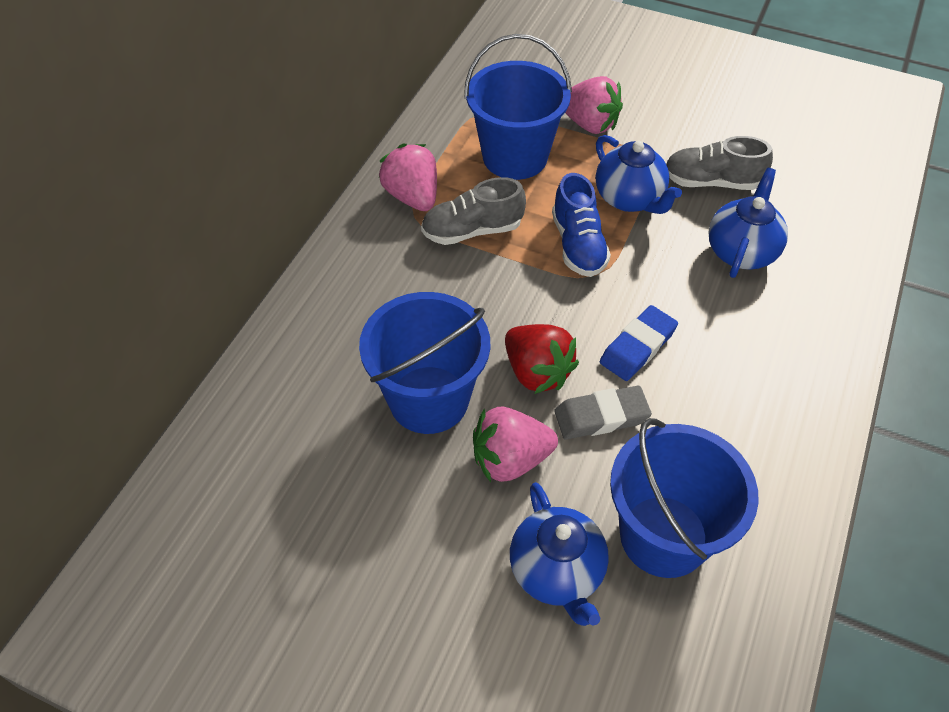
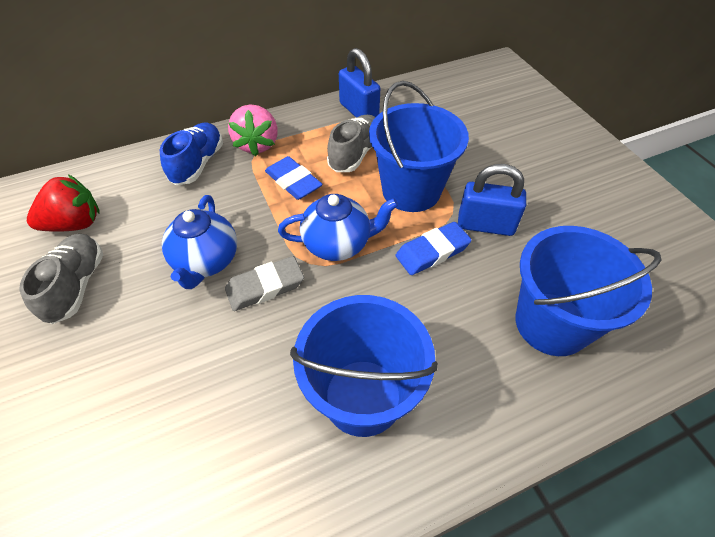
blue eraser: [600,305,678,381] = 1 -> [265,156,323,200] [396,222,472,275] = 2
blue padlock: none = 0 -> [339,48,380,118] [458,164,526,236] = 2
blue teapot: [510,482,609,626] [596,135,682,214] [708,168,788,278] = 3 -> [162,195,237,289] [278,194,398,261] = 2
pink strawberry: [379,144,437,211] [473,407,558,482] [565,76,623,134] = 3 -> [228,104,278,156] = 1

